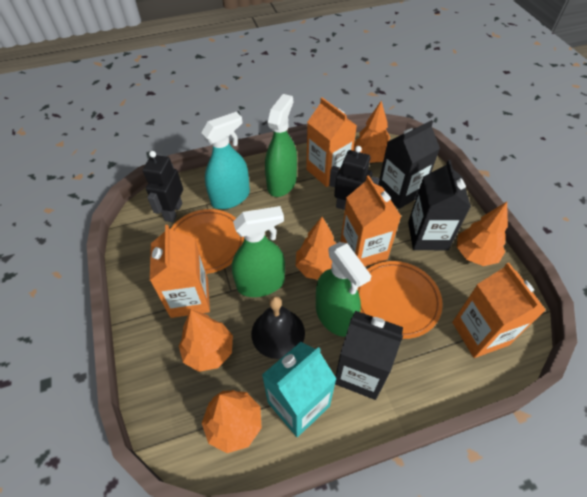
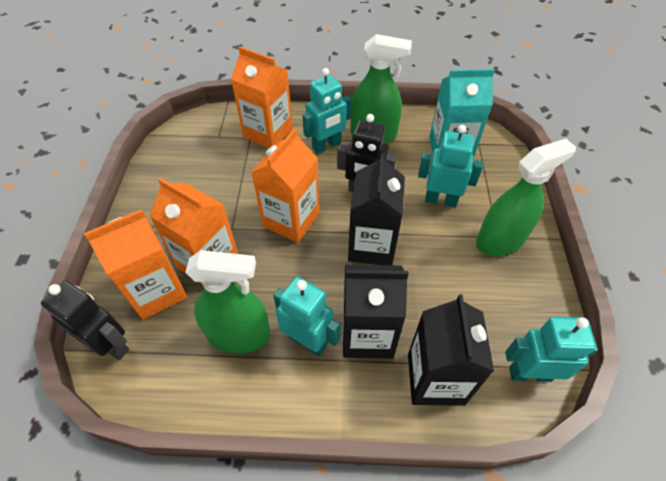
black bell: [251,296,305,359] = 1 -> none = 0
orange plate: [170,209,244,274] [357,261,443,339] = 2 -> none = 0
orange tree: [179,310,233,372] [202,390,261,453] [296,217,336,280] [353,101,390,163] [457,202,508,266] = 5 -> none = 0
turquoise robot: none = 0 -> [273,277,341,357] [302,68,352,154] [418,125,483,207] [505,317,598,382] = 4
turquoise spray bottle: [201,112,250,209] = 1 -> none = 0

